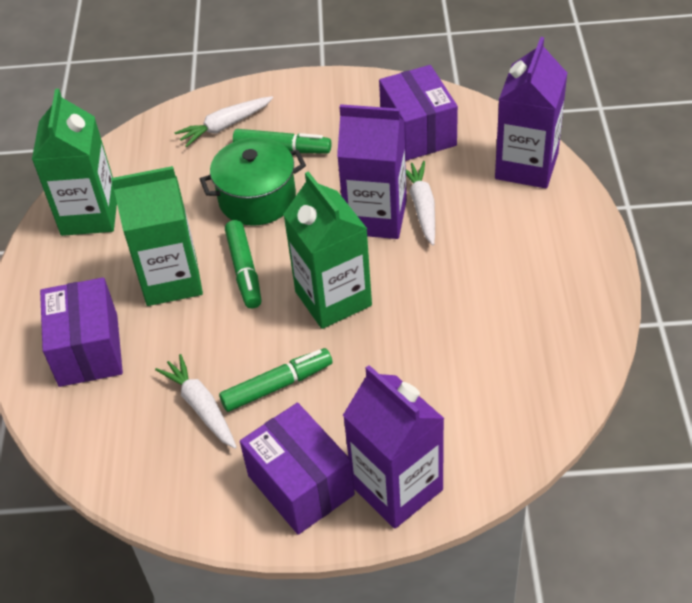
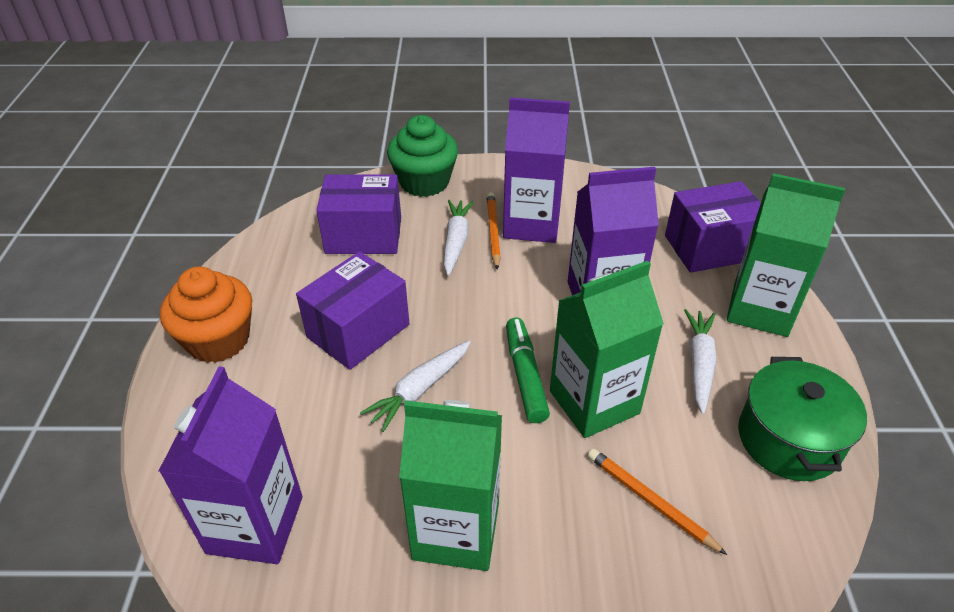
green cupcake: none = 0 -> [387,115,458,197] = 1
green marker: [219,348,332,412] [225,220,262,309] [233,129,331,153] = 3 -> [506,318,550,423] = 1
orange cupcake: none = 0 -> [160,267,252,363] = 1
orange pencil: none = 0 -> [487,192,501,270] [588,448,727,555] = 2

